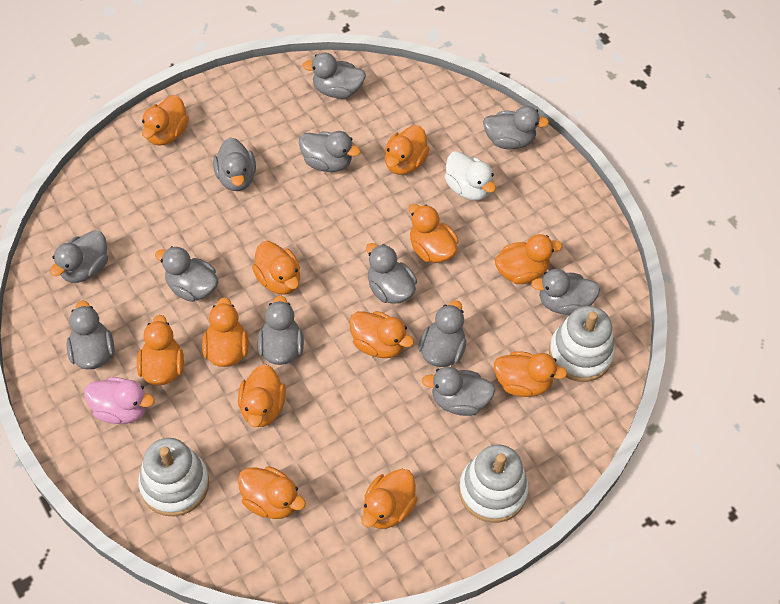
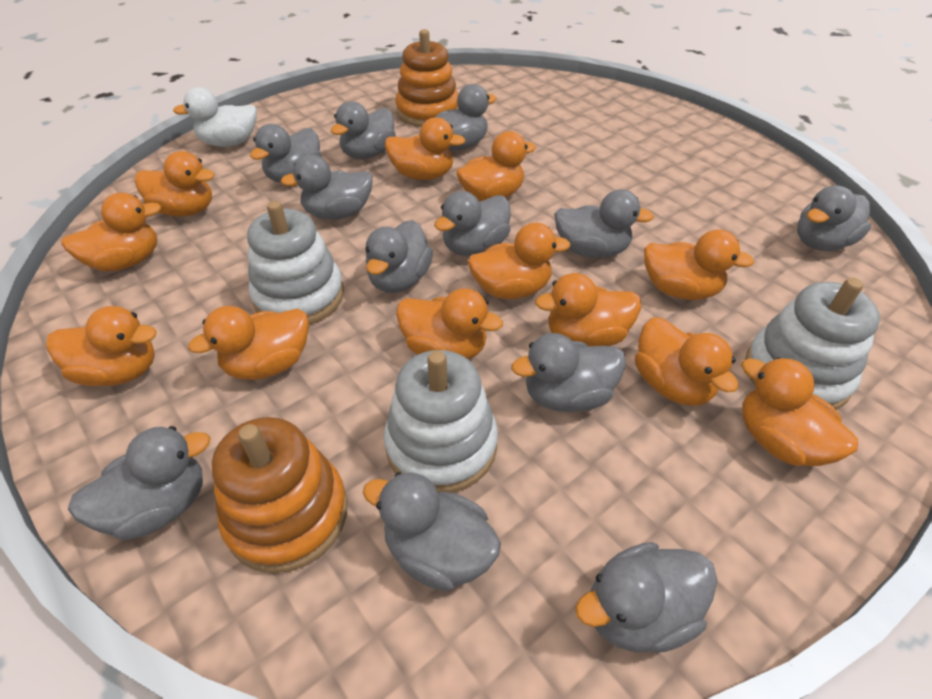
orange stacking toy: none = 0 -> [212,417,348,573] [395,29,459,127] = 2
pink duck: [84,377,155,424] = 1 -> none = 0

